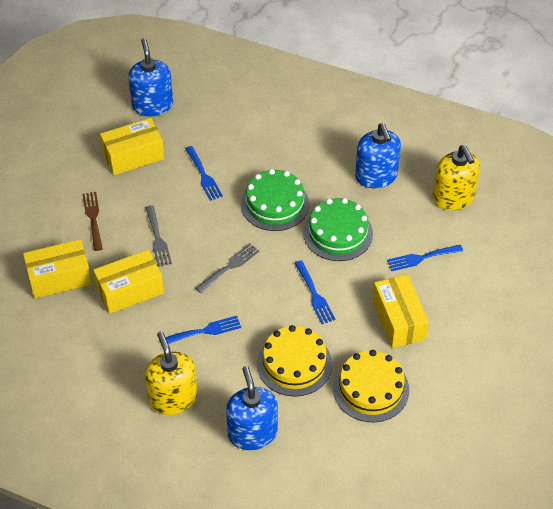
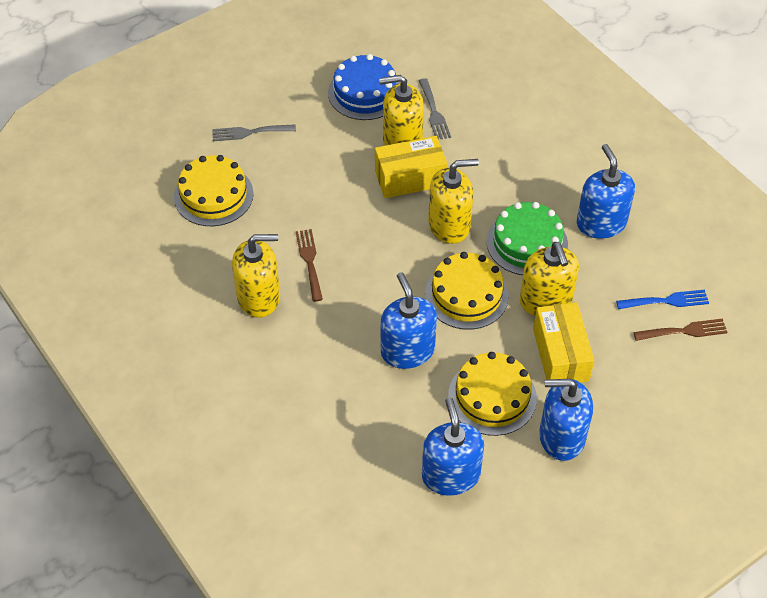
blue cake: none = 0 -> [328,54,400,120] = 1
blue fork: [165,316,241,344] [185,146,223,201] [294,260,336,324] [387,245,463,271] = 4 -> [616,290,709,309] = 1
blue soap dispenser: [128,38,173,116] [226,366,278,450] [355,123,401,188] = 3 -> [381,272,437,369] [422,398,484,496] [539,379,593,461] [577,144,635,239] = 4
brown fork: [82,192,103,251] = 1 -> [295,229,323,302] [634,318,728,341] = 2
green cake: [241,169,309,231] [303,198,373,261] = 2 -> [486,202,568,275] = 1
yellow box: [23,239,92,298] [93,250,164,314] [100,118,164,175] [372,274,429,348] = 4 -> [375,136,447,198] [533,302,594,383] = 2
yellow cake: [257,325,332,397] [333,350,409,422] = 2 -> [174,155,254,226] [425,252,509,329] [448,352,537,436] = 3
yellow soap dispenser: [145,331,198,415] [432,145,480,210] = 2 -> [232,234,280,318] [379,75,424,146] [428,159,479,244] [520,242,579,316] = 4

